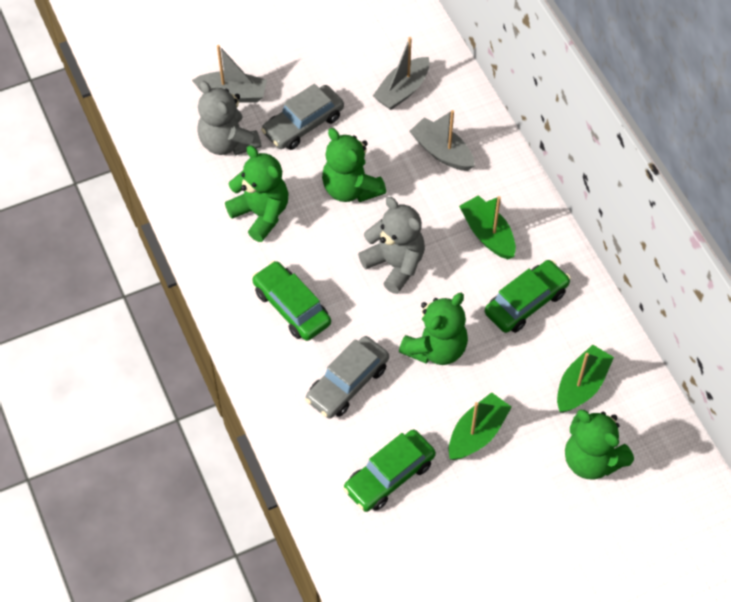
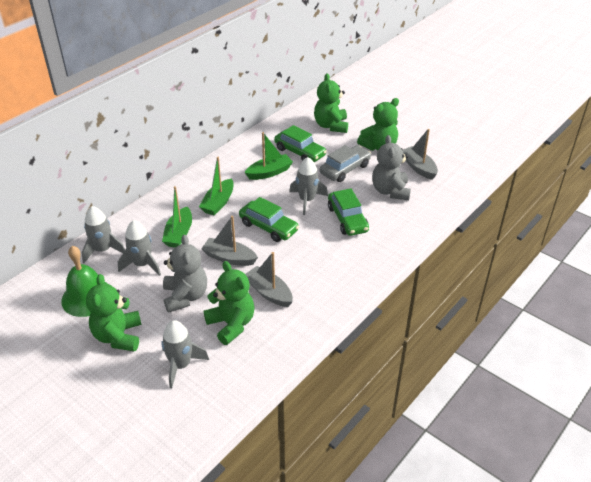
green bell: none = 0 -> [61,246,108,317] = 1
grey car: [261,84,344,150] [305,336,389,419] = 2 -> [320,145,371,182] = 1
grey rocket: none = 0 -> [82,206,125,263] [118,220,161,276] [161,320,209,388] [289,157,328,215] = 4

